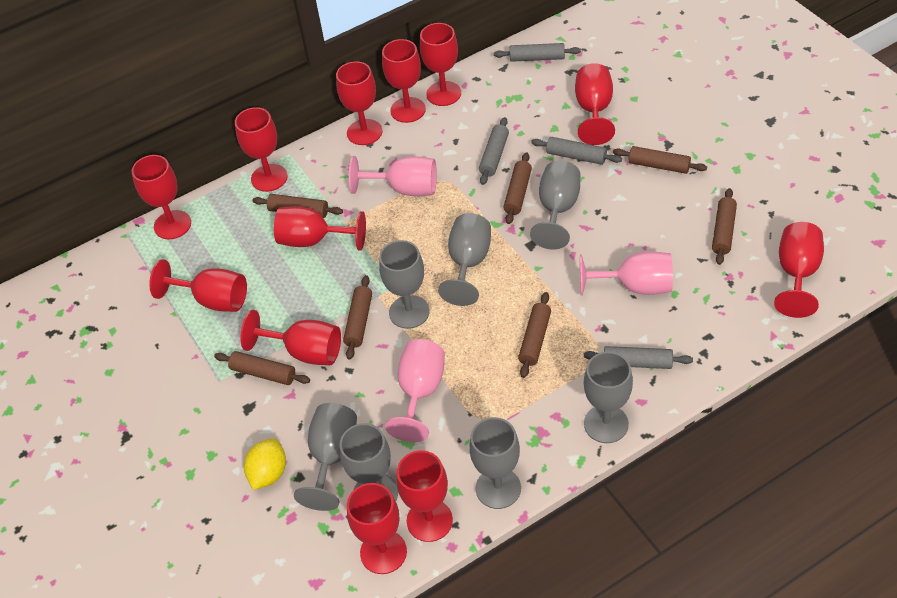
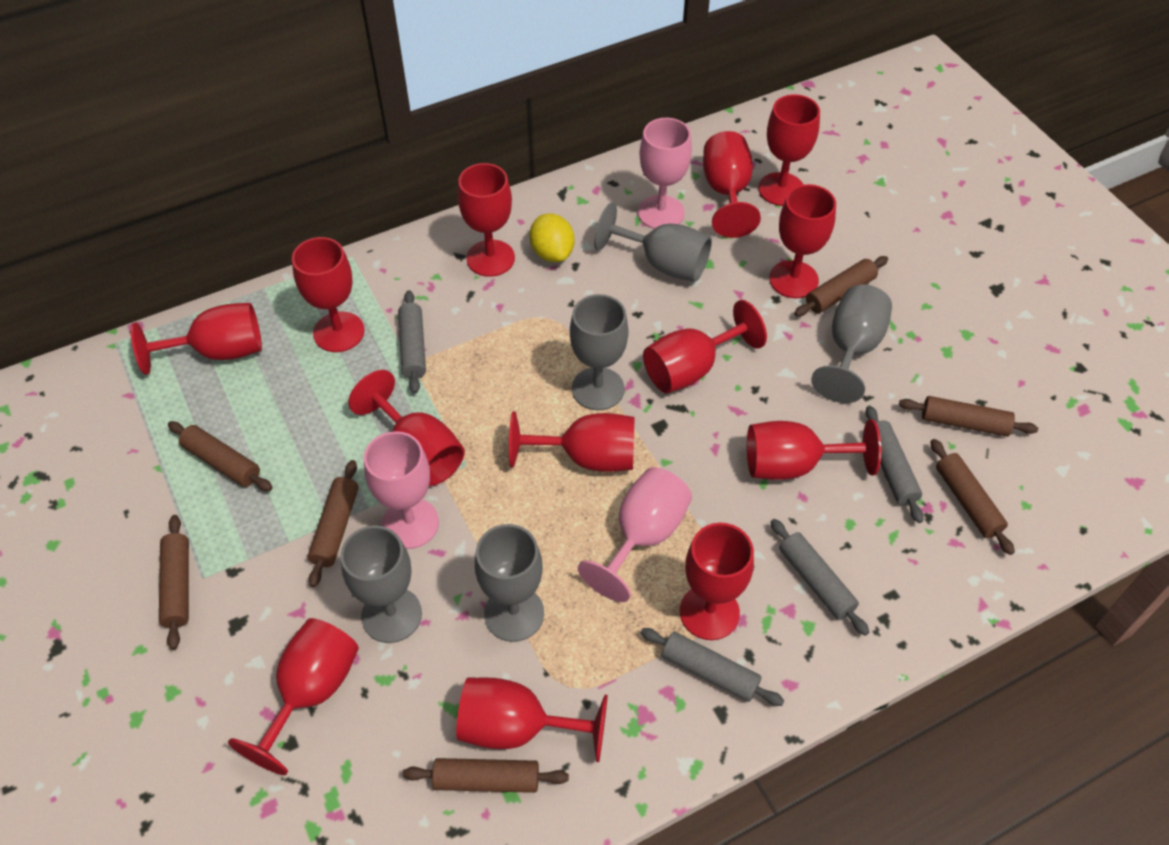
grey goblet: [294,403,357,511] [340,423,398,501] [379,240,430,329] [438,213,491,306] [469,417,521,509] [530,160,580,250] [584,352,633,443] = 7 -> [340,525,422,643] [475,524,544,642] [570,294,629,411] [594,203,712,282] [811,284,892,403] = 5
red goblet: [132,155,191,239] [149,259,247,312] [235,107,287,192] [240,310,341,365] [274,206,366,251] [336,61,382,145] [347,483,407,574] [382,39,426,123] [396,450,453,542] [420,23,461,106] [575,63,615,145] [774,222,824,318] = 12 -> [131,303,262,375] [228,618,359,775] [292,237,365,352] [348,370,465,486] [456,678,608,762] [458,163,515,277] [509,412,635,472] [643,300,767,393] [680,523,754,640] [703,131,761,238] [747,419,881,480] [758,94,820,206] [769,184,836,298] = 13

